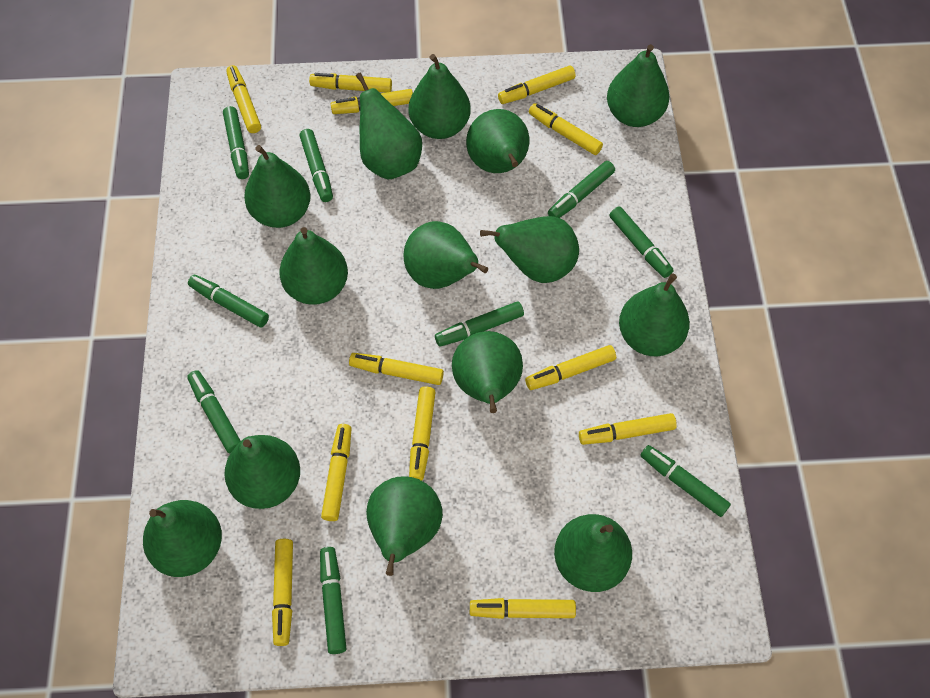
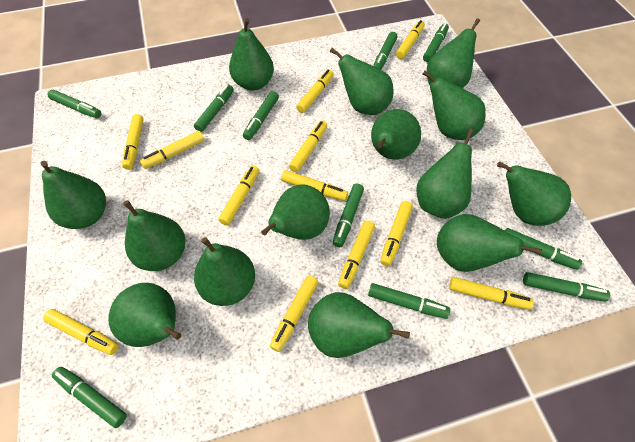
green marker: [187,370,241,454] [188,275,269,327] [223,106,249,179] [299,129,333,202] [320,547,347,654] [435,302,524,347] [548,161,615,218] [609,206,674,278] [640,445,731,517] = 9 -> [48,90,102,118] [52,367,127,428] [194,85,234,132] [243,91,279,140] [333,184,364,247] [368,283,450,319] [373,32,397,70] [423,23,449,62] [505,228,582,270] [523,272,610,302] = 10

